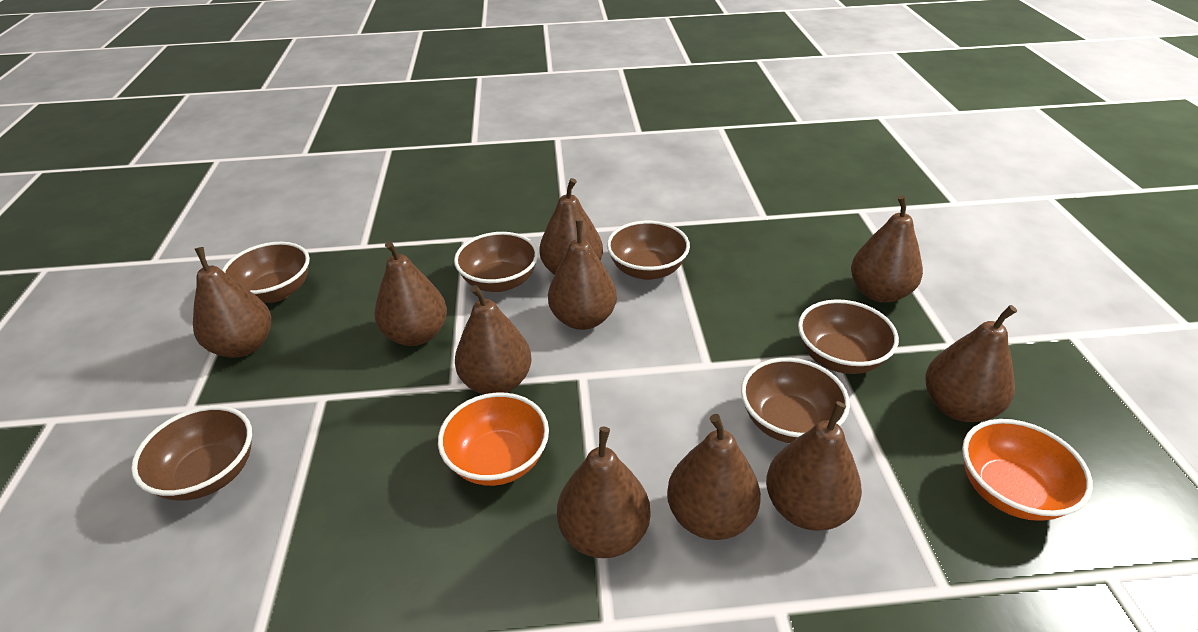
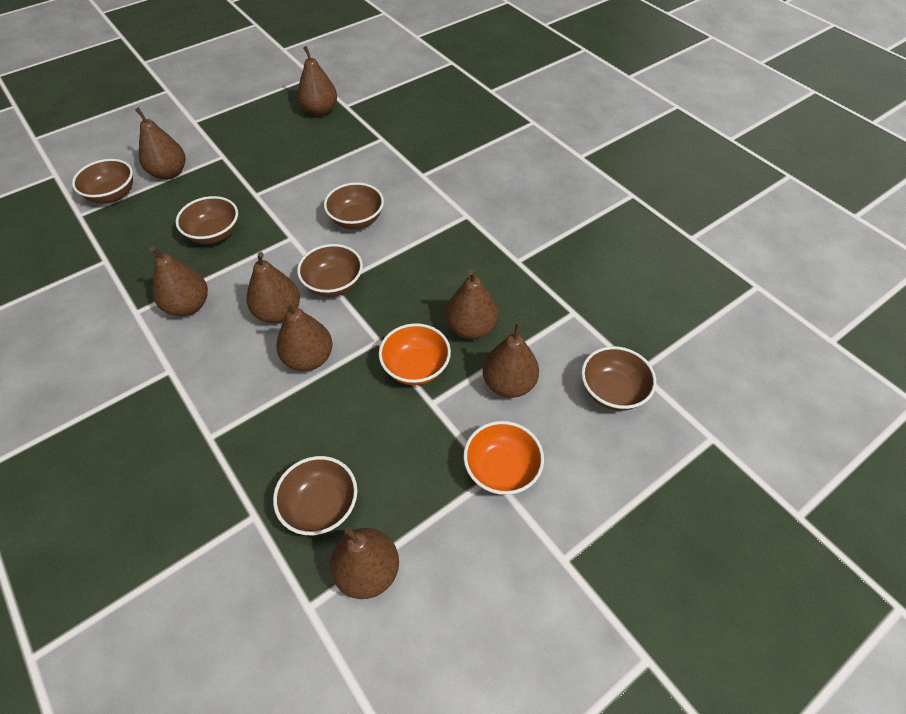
brown pear: [193,247,271,358] [374,241,447,346] [455,285,532,395] [539,178,603,275] [548,220,617,330] [557,427,650,558] [667,414,761,540] [766,401,862,531] [851,195,923,303] [925,305,1017,422] = 10 -> [135,107,185,180] [149,246,208,316] [246,252,300,323] [276,302,332,371] [297,46,337,116] [330,527,399,599] [445,269,498,339] [483,322,539,398] = 8

